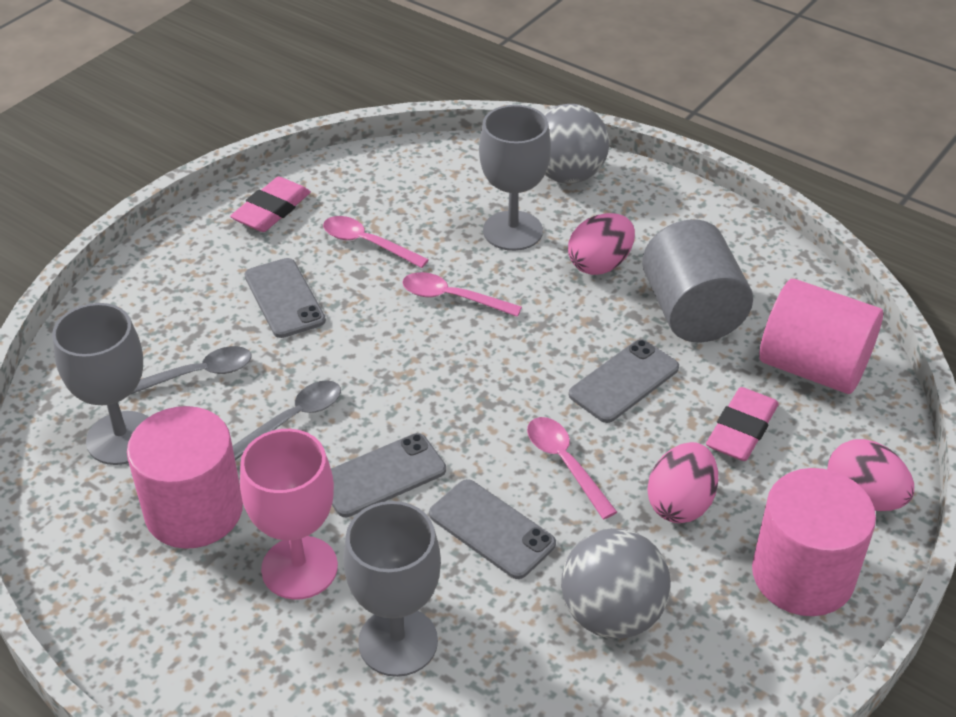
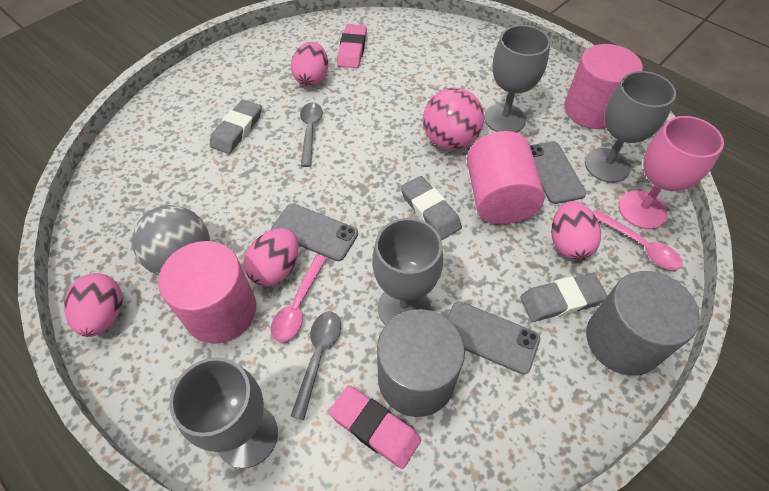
grey ball: [544,104,609,184] [561,528,671,639] = 2 -> [132,205,210,275] = 1
grey cylinder: [642,219,753,342] = 1 -> [377,309,465,417] [586,271,700,376] = 2
grey eraser: none = 0 -> [210,99,262,154] [401,176,462,240] [520,273,608,322] = 3
grey goblet: [52,303,148,465] [343,501,441,677] [479,105,551,251] = 3 -> [169,357,278,468] [372,218,443,325] [484,25,551,132] [585,71,676,183] = 4
grey phone: [244,258,326,338] [331,433,446,517] [429,479,556,579] [569,339,679,423] = 4 -> [271,203,358,261] [447,301,540,374] [530,141,586,204] = 3
pink ball: none = 0 -> [423,87,484,150] = 1
pink egg: [568,213,635,275] [647,442,718,523] [827,439,914,511] = 3 -> [64,273,123,337] [243,228,299,286] [291,42,328,86] [552,201,601,260] = 4
pink spoon: [323,216,429,268] [402,272,522,317] [527,417,617,519] = 3 -> [271,254,327,342] [593,209,682,270] = 2

